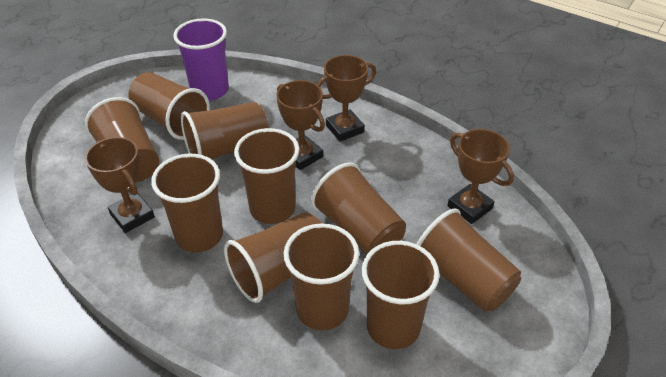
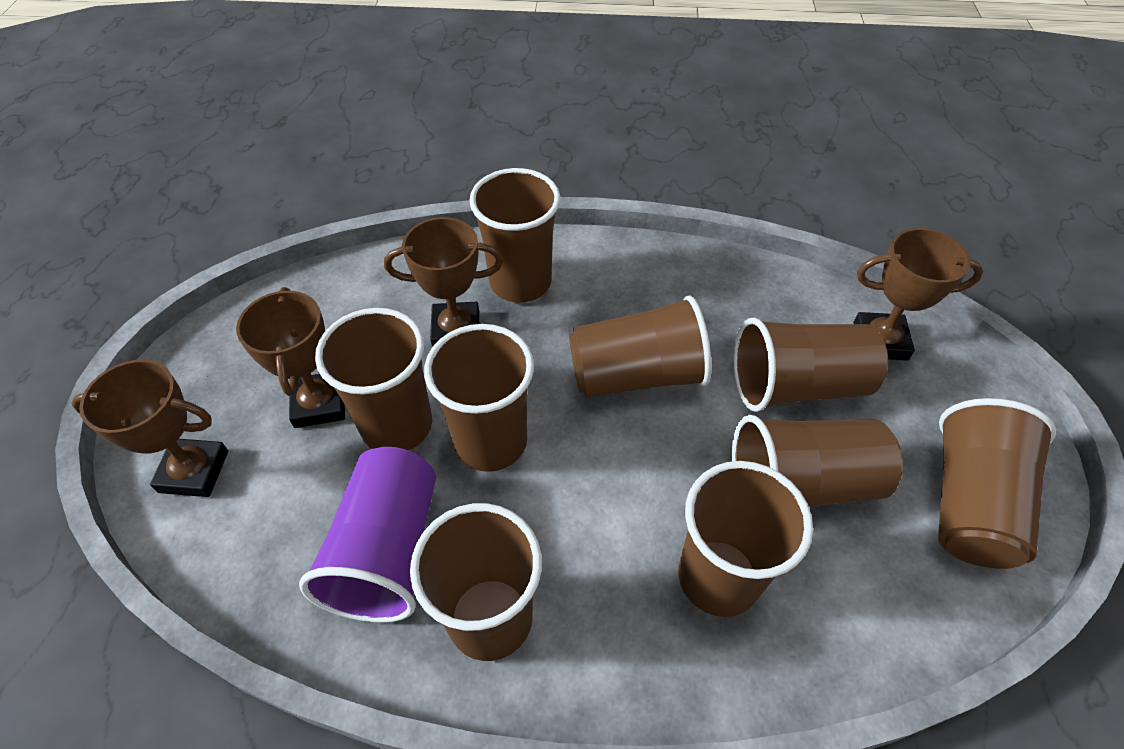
brown cup: [85,97,159,182] [128,72,210,140] [151,154,223,252] [181,102,269,160] [224,212,321,303] [234,128,299,224] [284,223,359,330] [311,163,406,255] [362,241,440,349] [417,209,521,312] = 10 -> [315,308,432,451] [410,503,542,661] [424,324,534,472] [469,168,560,303] [569,296,712,398] [678,461,813,617] [732,415,903,507] [733,318,888,412] [938,398,1056,569] = 9

